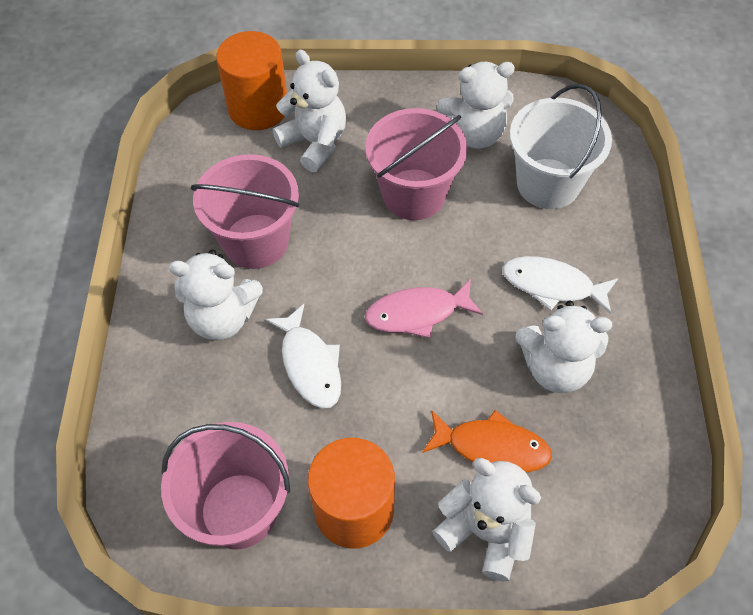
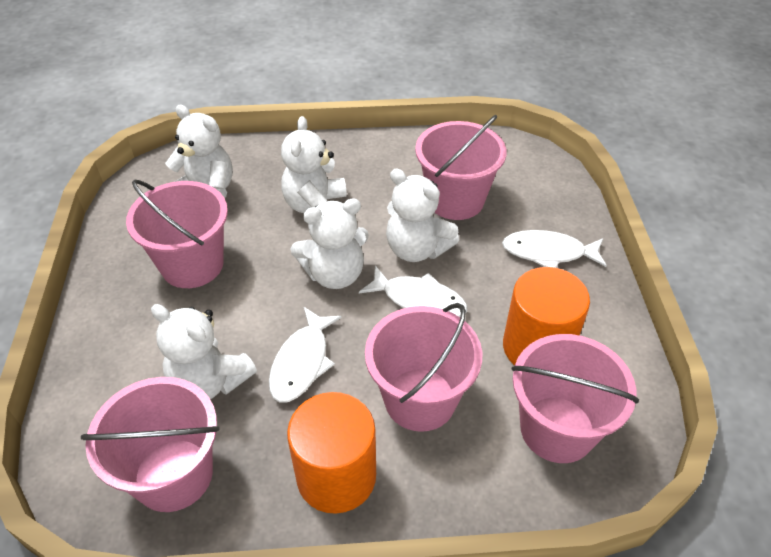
orange fish: [422,410,552,472] = 1 -> none = 0
pink bucket: [161,422,290,550] [191,154,299,269] [365,108,468,220] = 3 -> [81,377,219,512] [126,179,228,288] [365,303,482,432] [415,115,507,220] [511,334,639,463] = 5
pink fish: [365,279,483,338] = 1 -> none = 0
white bucket: [510,84,612,209] = 1 -> none = 0
white fish: [265,304,341,409] [502,256,618,314] = 2 -> [269,307,342,402] [359,265,468,317] [502,230,607,268] = 3

